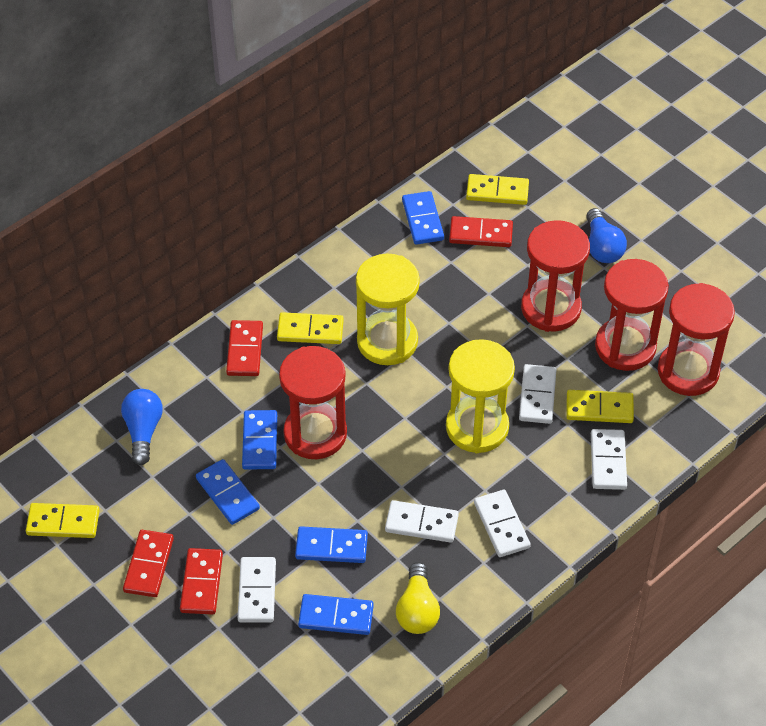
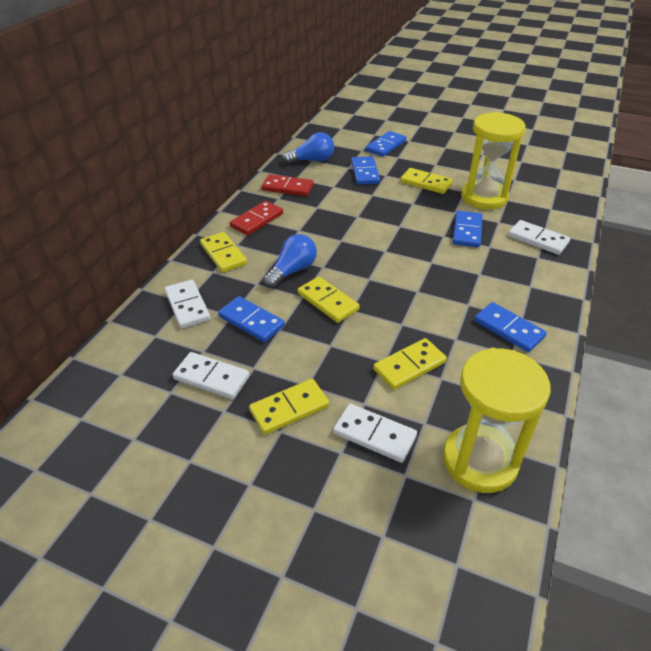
red domino: [123,530,174,597] [180,548,223,615] [226,320,263,376] [449,216,513,247] = 4 -> [230,201,283,235] [261,174,313,196] = 2
red hourglass: [279,346,347,459] [521,220,590,332] [595,259,669,371] [658,283,735,396] = 4 -> none = 0
white domino: [238,557,276,622] [385,500,459,543] [474,490,531,557] [519,364,556,424] [591,429,627,490] = 5 -> [165,280,210,328] [173,352,249,399] [333,404,417,463] [508,220,570,255] = 4
yellow domino: [26,503,100,538] [277,312,344,344] [466,174,529,205] [566,390,634,423] = 4 -> [200,232,247,272] [249,379,329,434] [298,277,360,323] [373,338,447,390] [400,168,453,194] = 5
yellow light bulb: [396,562,440,634] = 1 -> none = 0

